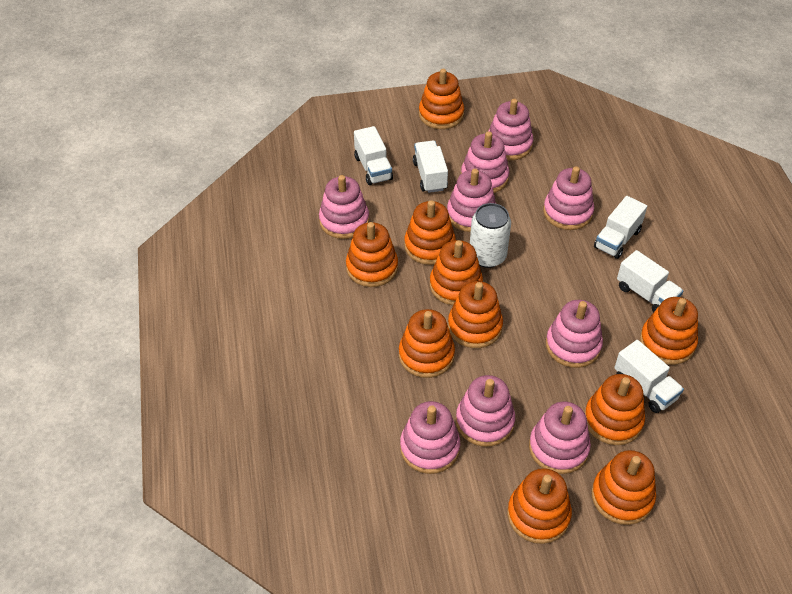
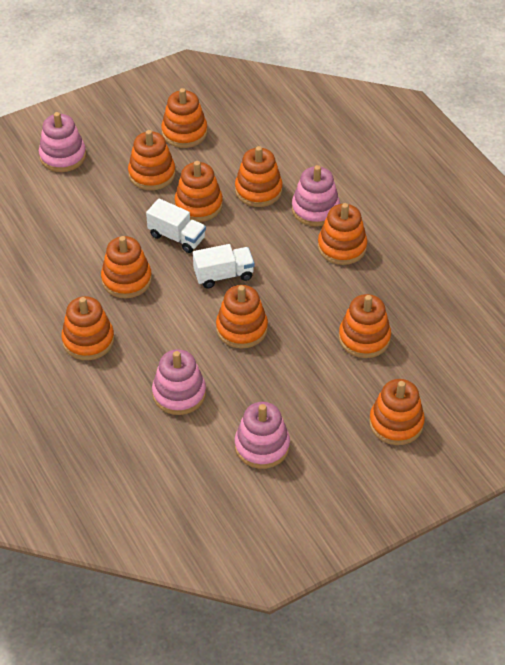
pink stacking toy: [319,175,369,239] [400,401,460,474] [447,169,496,232] [456,375,515,447] [461,131,509,193] [488,99,533,160] [529,402,591,474] [543,166,594,230] [546,300,603,368] = 9 -> [39,112,86,172] [152,349,206,415] [235,402,290,469] [292,165,340,226] = 4
white can: [470,203,511,268] = 1 -> none = 0
white truck: [354,126,393,185] [413,141,448,193] [594,196,647,259] [614,340,684,413] [617,250,683,312] = 5 -> [146,198,206,253] [193,244,254,288] = 2

